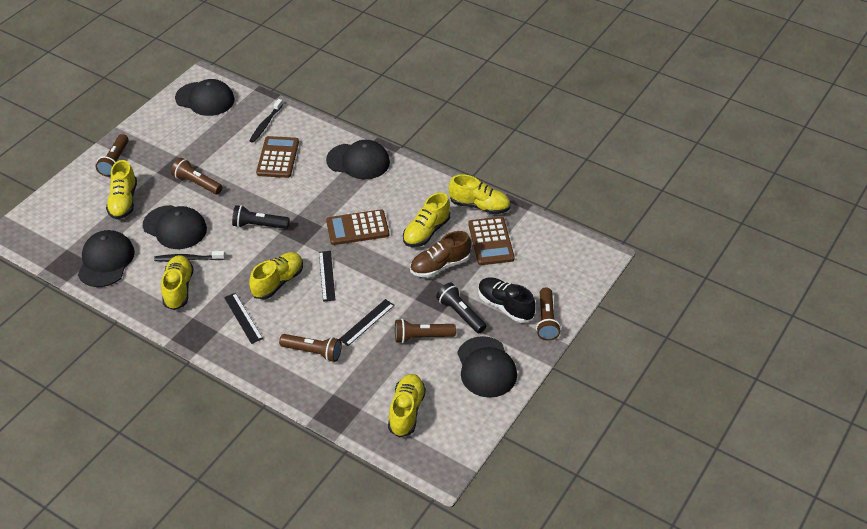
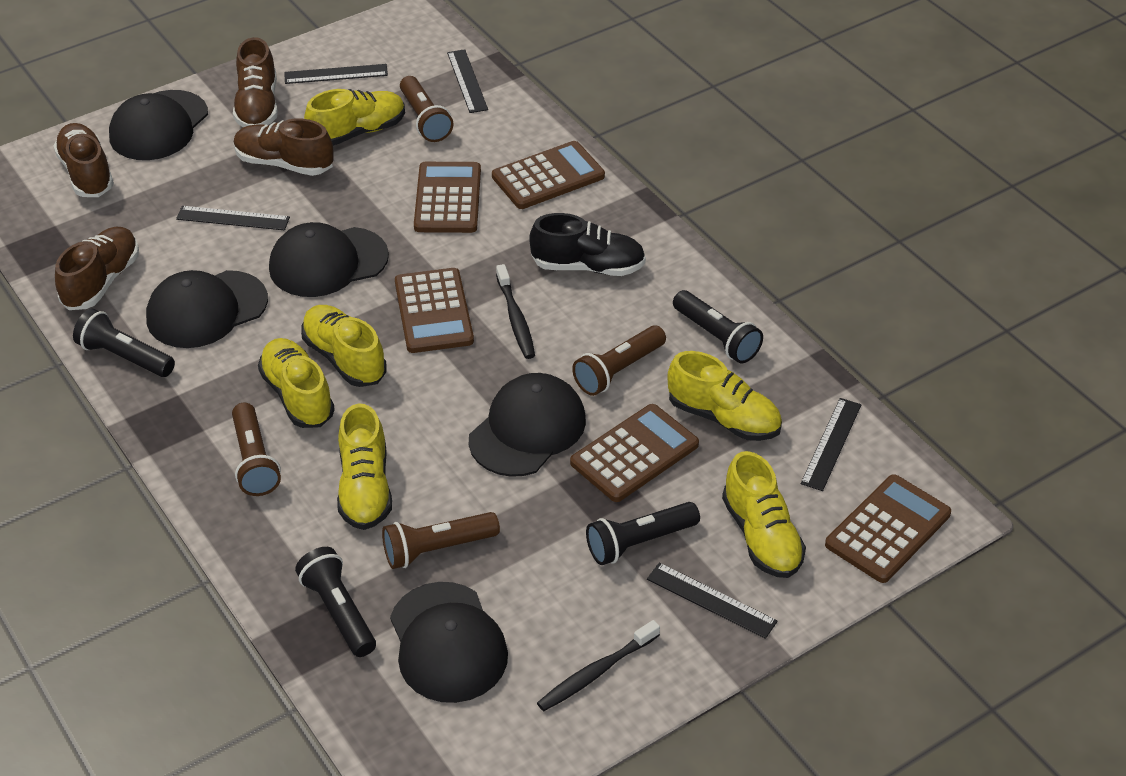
black flashlight: [232,205,290,229] [436,282,486,333] = 2 -> [73,309,175,377] [295,547,376,657] [586,502,700,565] [673,290,763,363] = 4
black ruler: [224,293,263,344] [319,251,335,302] [340,299,395,346] = 3 -> [176,206,290,231] [284,64,388,84] [447,49,488,113] [647,563,778,639] [801,398,861,491] = 5
brown calculator: [256,136,299,178] [326,209,389,245] [468,217,515,265] = 3 -> [395,268,474,353] [414,162,481,233] [492,141,605,209] [570,404,699,502] [825,474,951,583] = 5
brown flashlight: [96,134,129,177] [171,158,222,194] [279,334,342,362] [395,319,456,343] [536,287,561,341] = 5 -> [232,403,281,496] [382,512,500,569] [400,76,453,142] [572,325,666,396] = 4
brown shoe: [410,231,471,278] = 1 -> [53,123,114,197] [55,227,139,310] [233,37,278,127] [234,118,334,176] = 4

